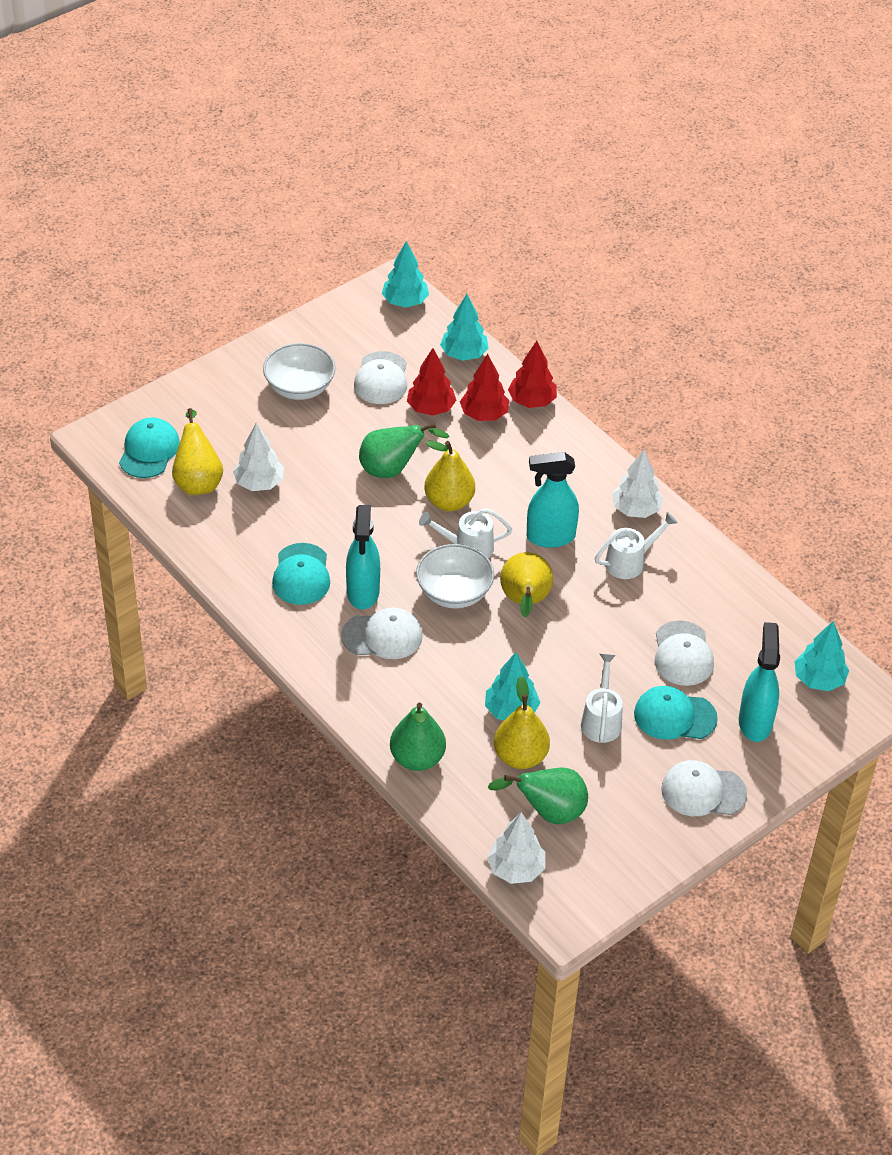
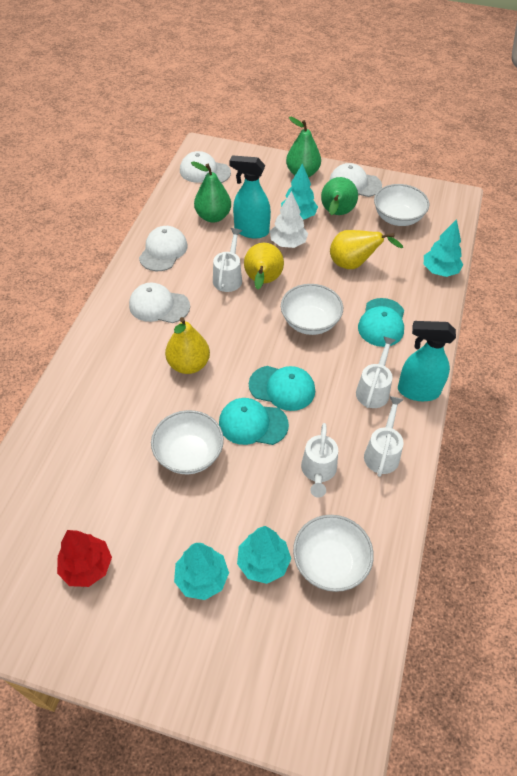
red tree: [407,348,456,416] [460,354,509,421] [508,341,557,408] = 3 -> [57,530,112,587] = 1
turquoise spray bottle: [346,505,380,609] [527,452,579,548] [739,622,780,742] = 3 -> [229,155,271,238] [398,321,456,401] = 2
white bowl: [263,343,335,400] [416,544,494,609] = 2 -> [151,410,224,474] [281,284,343,335] [293,515,374,592] [374,184,429,226] = 4
white tree: [233,423,284,491] [487,812,545,884] [612,450,663,518] = 3 -> [270,191,308,248] = 1
white watering can: [419,508,512,558] [581,654,623,743] [595,512,678,579] = 3 -> [213,228,242,292] [301,423,338,498] [356,336,396,408] [364,396,404,477] = 4
yellow pear: [172,408,223,495] [424,441,475,511] [494,676,550,769] [500,552,553,617] = 4 -> [165,317,210,374] [244,243,284,290] [330,230,403,269] = 3

